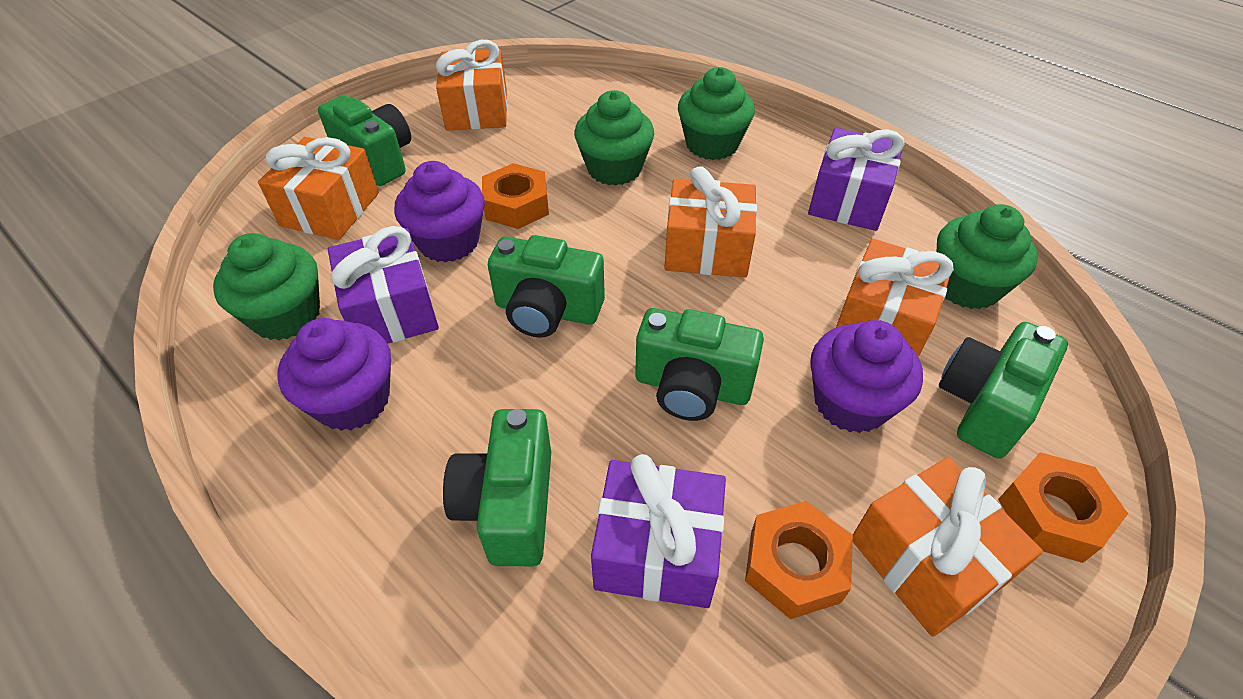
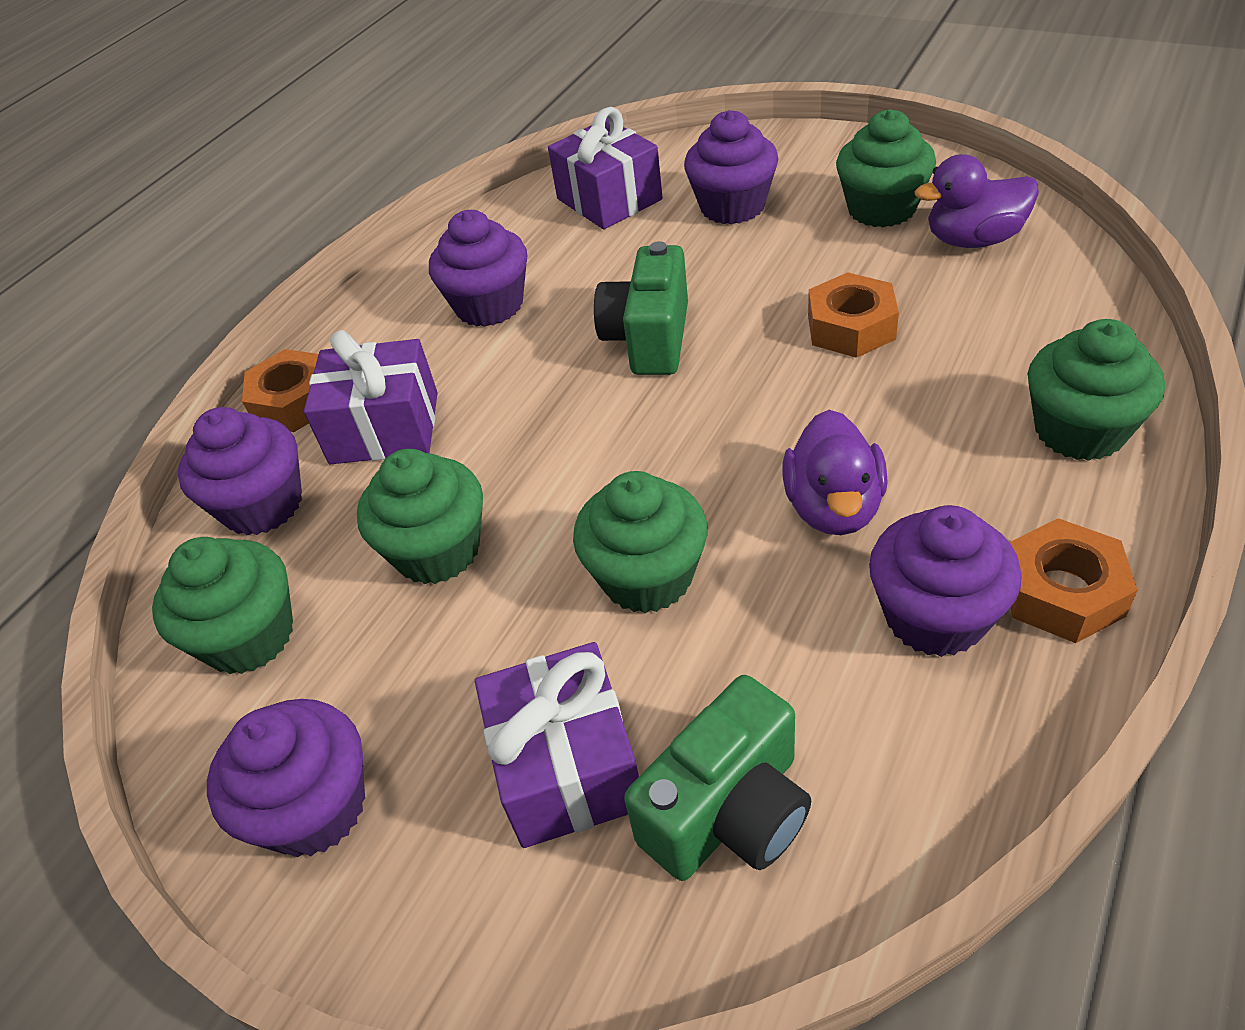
green camera: [318,95,411,186] [443,409,551,566] [488,235,605,338] [635,308,764,421] [939,322,1068,459] = 5 -> [594,241,688,375] [624,675,811,881] = 2
green cupcake: [213,233,320,340] [575,90,654,186] [678,67,755,160] [936,204,1038,309] = 4 -> [152,537,293,674] [357,449,483,584] [573,471,708,613] [836,109,936,227] [1028,319,1165,461] = 5
orange gift: [258,137,379,240] [436,40,507,130] [664,167,757,278] [836,239,954,357] [853,457,1043,637] = 5 -> none = 0
purple cupcake: [278,318,391,431] [394,161,485,262] [810,320,923,433] = 3 -> [178,407,302,536] [207,699,365,857] [429,210,527,327] [684,110,778,225] [869,505,1022,657] = 5
purple duck: none = 0 -> [782,410,888,535] [915,154,1039,248] = 2

